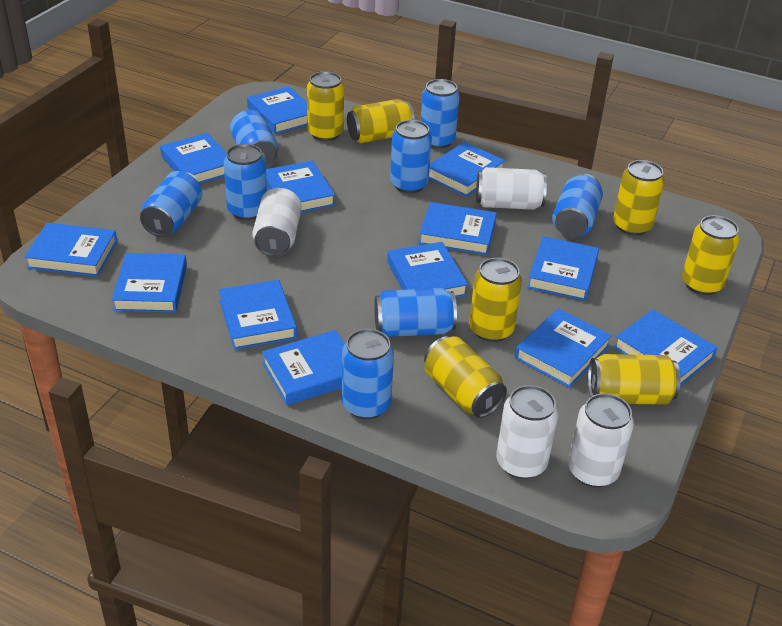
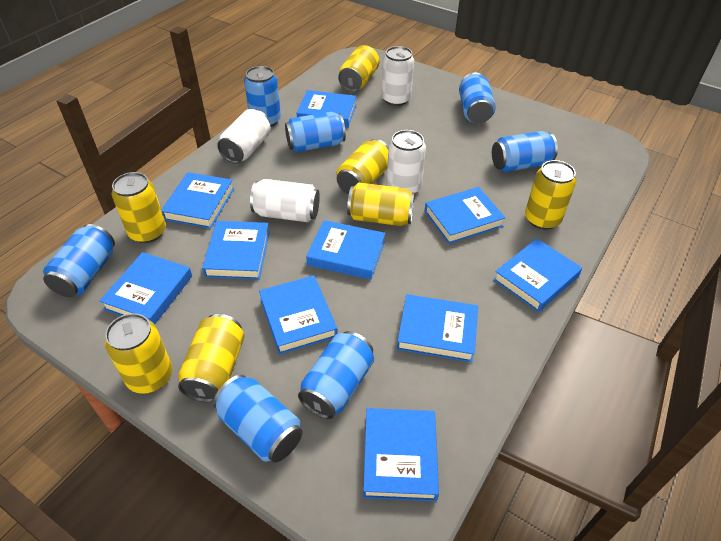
blue book: [24,223,117,277] [112,253,187,313] [160,133,227,183] [219,280,297,350] [247,86,307,134] [262,330,345,405] [266,161,335,212] [387,242,468,298] [419,202,497,255] [429,142,505,197] [515,309,612,388] [527,236,599,301] [614,309,718,386] = 13 -> [99,252,192,324] [162,172,234,229] [202,221,270,280] [259,275,338,354] [297,90,356,128] [306,220,385,279] [363,408,439,501] [397,294,478,362] [424,187,506,244] [493,239,582,312] = 10
blue can: [140,171,203,237] [224,144,267,220] [230,110,278,168] [341,329,394,419] [374,288,457,337] [390,120,432,193] [421,79,460,149] [552,173,603,237] = 8 -> [43,224,115,297] [213,375,303,463] [244,66,281,127] [285,112,346,152] [298,331,374,419] [459,73,496,123] [492,131,558,172] = 7

